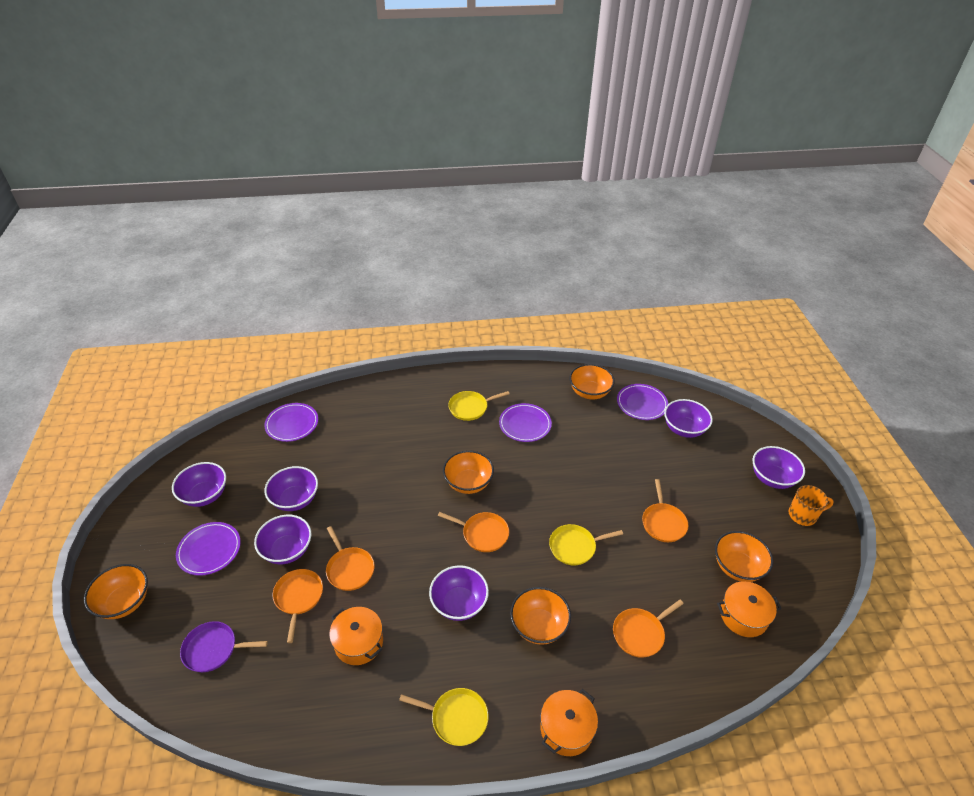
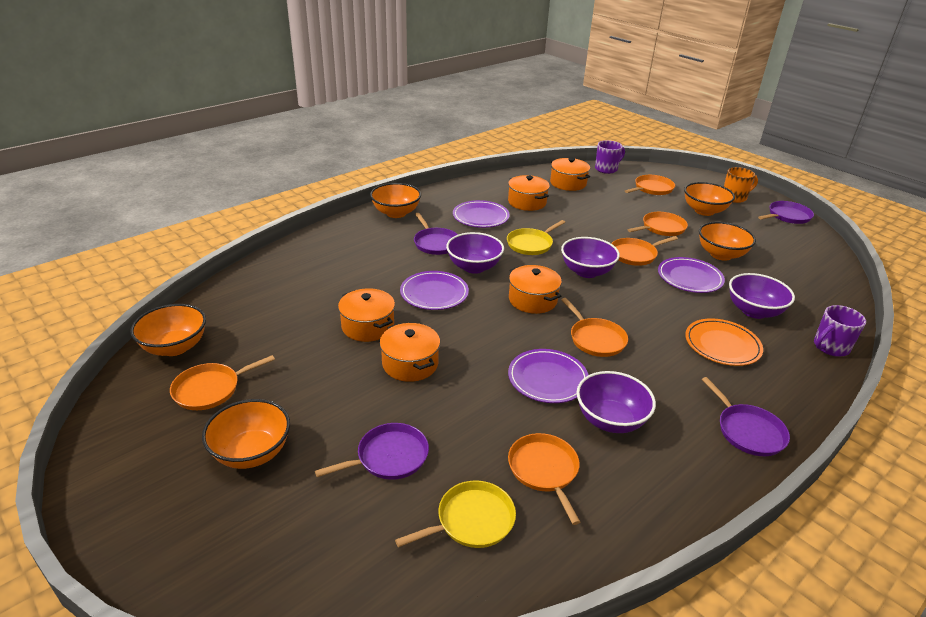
orange pan: [272,569,323,643] [326,526,375,591] [438,512,509,552] [613,600,684,658] [642,479,688,542] = 5 -> [170,355,275,410] [508,433,580,525] [562,298,628,357] [611,236,678,266] [625,175,675,195] [627,212,688,236] = 6
orange plate: none = 0 -> [685,318,763,366] = 1
orange pot: [329,607,383,665] [540,689,598,756] [717,581,781,637] = 3 -> [338,288,395,342] [379,323,440,382] [508,175,550,211] [509,265,562,314] [550,158,590,191] = 5
purple bowl: [172,462,226,507] [254,515,311,564] [265,466,318,511] [429,565,489,621] [664,399,713,438] [753,446,805,489] = 6 -> [446,232,504,274] [561,237,620,278] [577,371,656,433] [729,273,795,319] = 4
purple mug: none = 0 -> [595,140,625,174] [814,305,866,357] = 2
purple pan: [180,621,268,672] = 1 -> [315,423,429,480] [414,213,458,255] [702,377,790,456] [758,201,814,224] = 4
yellow pan: [399,688,489,746] [448,391,510,421] [549,524,623,565] = 3 -> [395,481,516,548] [507,220,565,255] = 2

